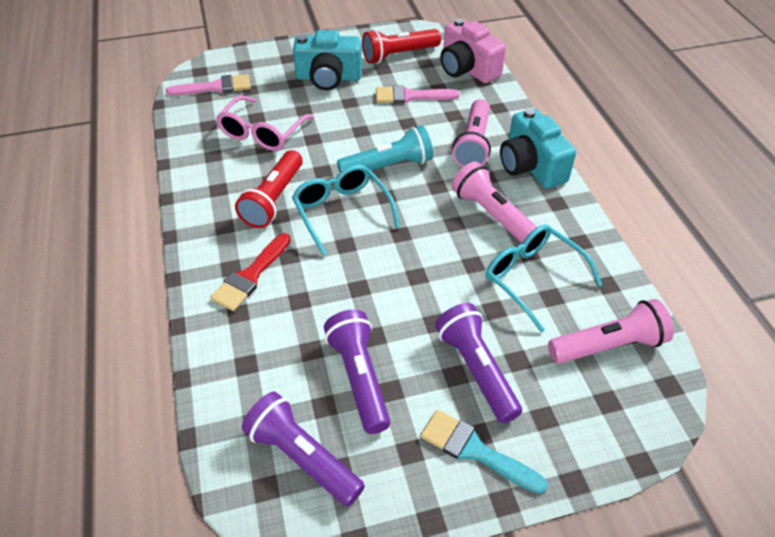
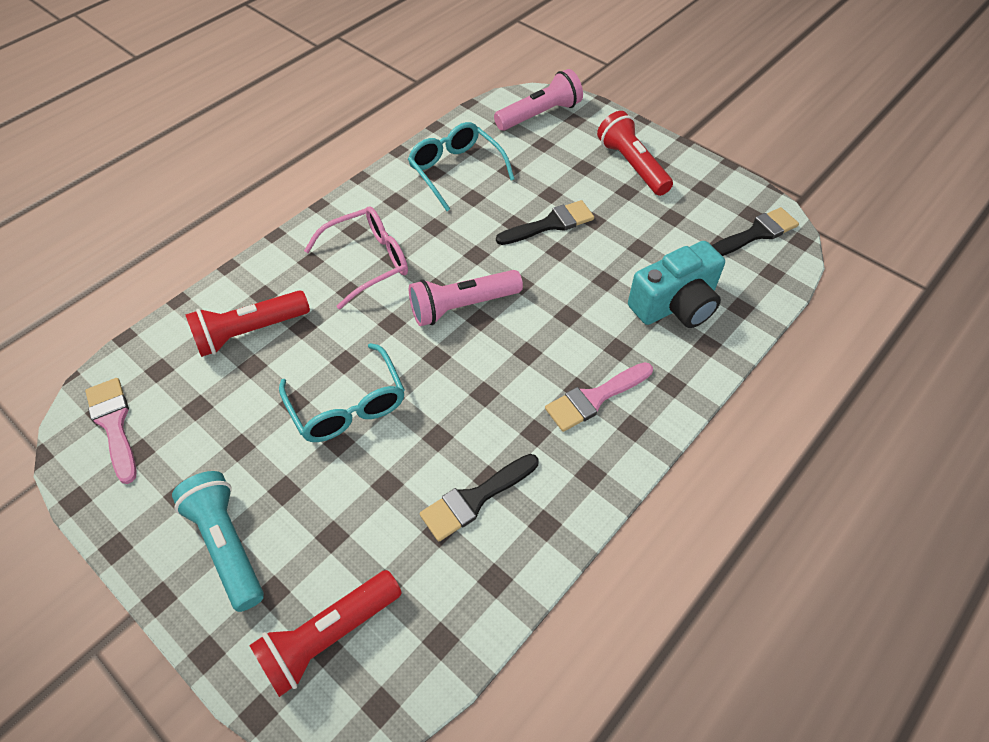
black brush: none = 0 -> [420,454,539,542] [496,200,594,245] [712,207,799,256] = 3
pink camera: [440,18,506,83] = 1 -> none = 0
pink flashlight: [452,99,491,167] [452,161,537,243] [548,299,674,364] = 3 -> [409,270,523,326] [494,69,583,131] = 2
purple flashlight: [242,392,365,507] [324,310,390,434] [435,303,522,423] = 3 -> none = 0
red brush: [210,233,291,311] = 1 -> none = 0
red flashlight: [235,150,303,228] [362,29,441,64] = 2 -> [185,290,310,357] [249,570,402,697] [597,111,673,196] = 3
turquoise brush: [421,410,548,494] = 1 -> none = 0
turquoise camera: [293,30,362,90] [500,108,576,189] = 2 -> [628,241,725,328] = 1

